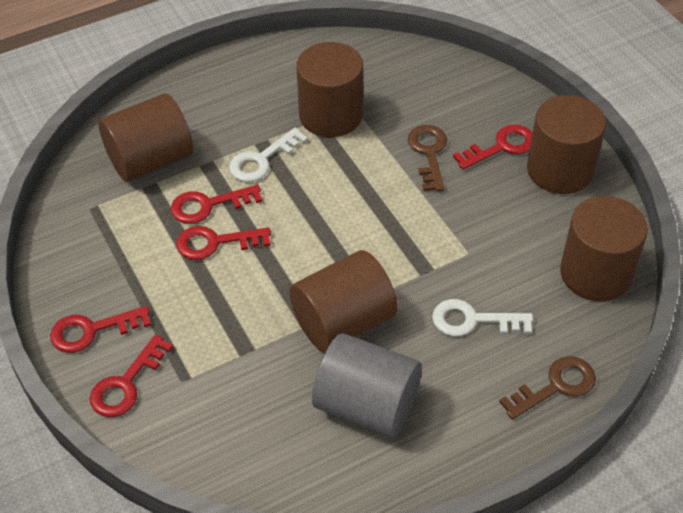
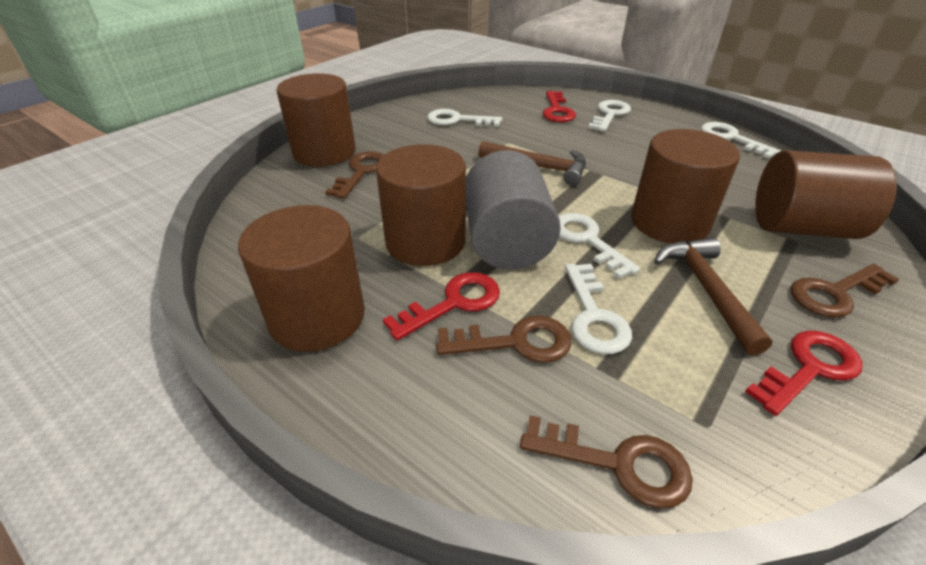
brown hammer: none = 0 -> [478,141,586,186] [654,237,772,355] = 2
brown key: [408,125,447,191] [499,356,596,420] = 2 -> [325,151,384,199] [436,316,572,363] [520,415,693,508] [791,264,899,318] = 4
red key: [50,306,151,353] [90,335,173,417] [171,185,263,224] [176,226,271,260] [453,124,532,170] = 5 -> [383,272,500,341] [542,91,576,122] [745,331,862,416] = 3
white key: [229,127,308,182] [432,299,533,336] = 2 -> [427,109,502,127] [558,213,640,279] [565,264,632,354] [588,100,631,132] [701,122,781,159] = 5

